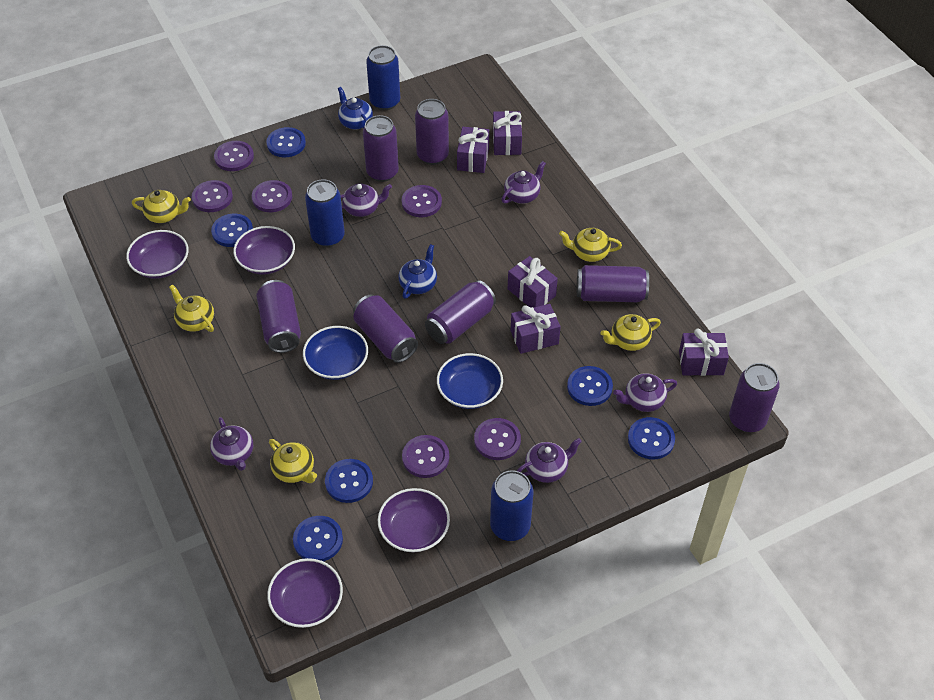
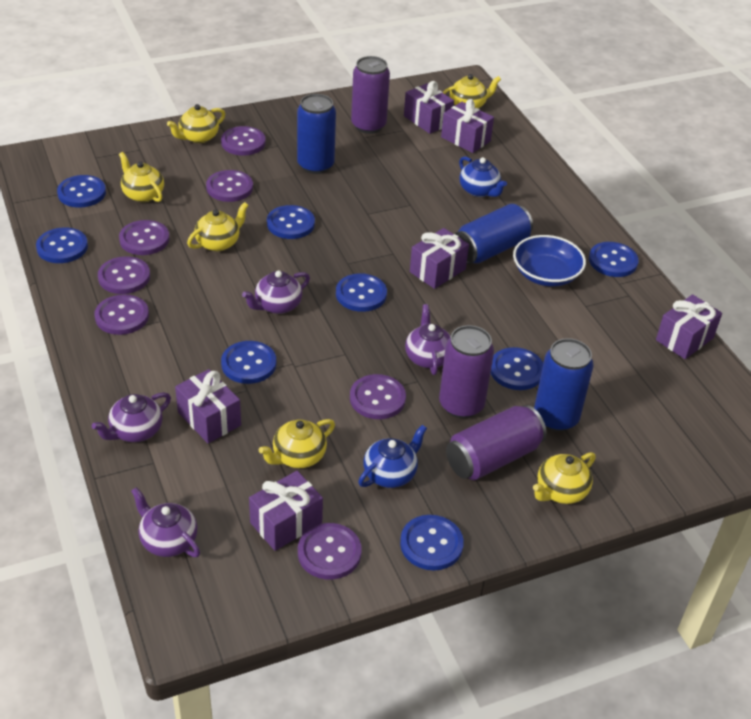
blue bowl: [303,326,368,380] [437,353,503,409] = 2 -> [513,235,586,287] = 1
blue button: [211,214,253,247] [266,127,306,157] [293,516,343,561] [325,459,373,503] [567,366,613,406] [628,417,675,459] = 6 -> [36,227,88,263] [57,175,106,208] [221,341,276,384] [267,205,315,239] [336,273,387,312] [400,515,464,571] [491,347,543,390] [589,242,639,277] = 8
purple bowl: [126,230,189,279] [233,226,295,275] [267,558,343,628] [378,488,450,552] = 4 -> none = 0
purple button: [192,180,233,212] [214,141,254,171] [252,180,292,212] [402,185,442,217] [402,435,449,478] [474,418,521,460] = 6 -> [95,294,149,335] [98,256,150,294] [119,220,170,255] [206,170,253,202] [221,126,266,156] [298,523,362,580] [350,374,406,419] = 7
purple can: [257,280,301,353] [353,295,418,363] [363,115,399,182] [415,99,449,165] [425,280,496,344] [577,265,649,302] [729,363,780,432] = 7 -> [351,56,390,134] [439,325,494,418] [446,405,546,480] = 3
purple gift: [457,127,489,173] [493,111,522,155] [508,256,558,308] [511,304,561,354] [679,329,729,376] = 5 -> [175,369,241,443] [249,471,323,551] [404,81,454,134] [410,228,469,289] [441,99,494,153] [656,294,722,359] = 6
purple teapot: [210,417,253,471] [340,183,392,217] [501,161,546,204] [517,438,582,483] [613,373,677,412] = 5 -> [92,392,171,442] [131,487,200,557] [242,271,310,314] [405,304,451,375] = 4
yellow teapot: [132,190,191,223] [169,284,214,332] [269,439,317,483] [559,228,622,262] [600,314,661,351] = 5 -> [119,152,164,202] [167,104,225,143] [187,202,249,251] [259,419,335,468] [443,74,501,108] [533,452,596,504] = 6

